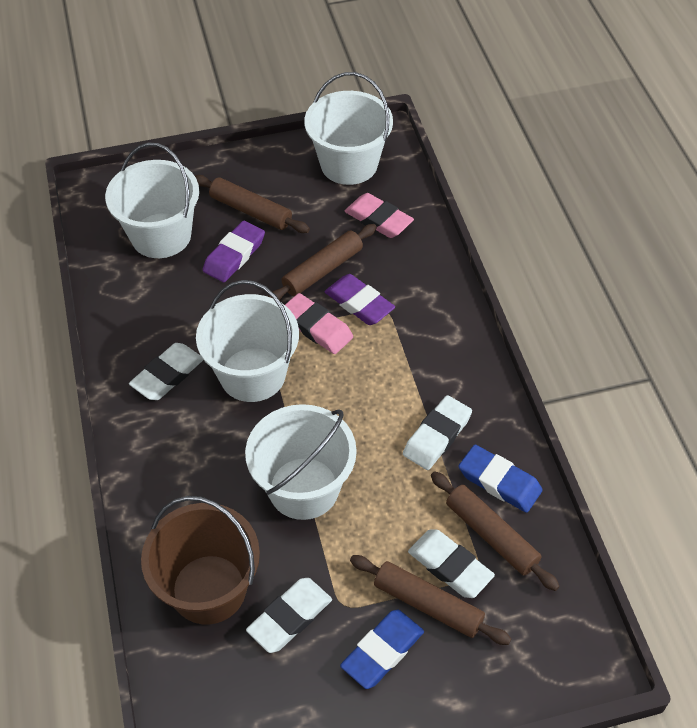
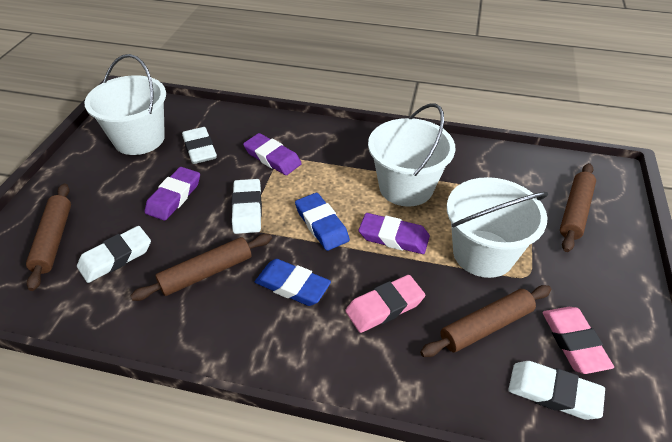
brown bucket: [141,496,260,625] = 1 -> none = 0
purple eraser: [203,221,265,282] [325,274,395,325] = 2 -> [145,167,200,221] [243,133,302,175] [359,213,430,254] = 3
white bucket: [105,143,199,258] [196,280,299,402] [245,404,357,520] [304,72,393,185] = 4 -> [84,54,166,155] [368,104,455,207] [447,177,548,278] = 3

